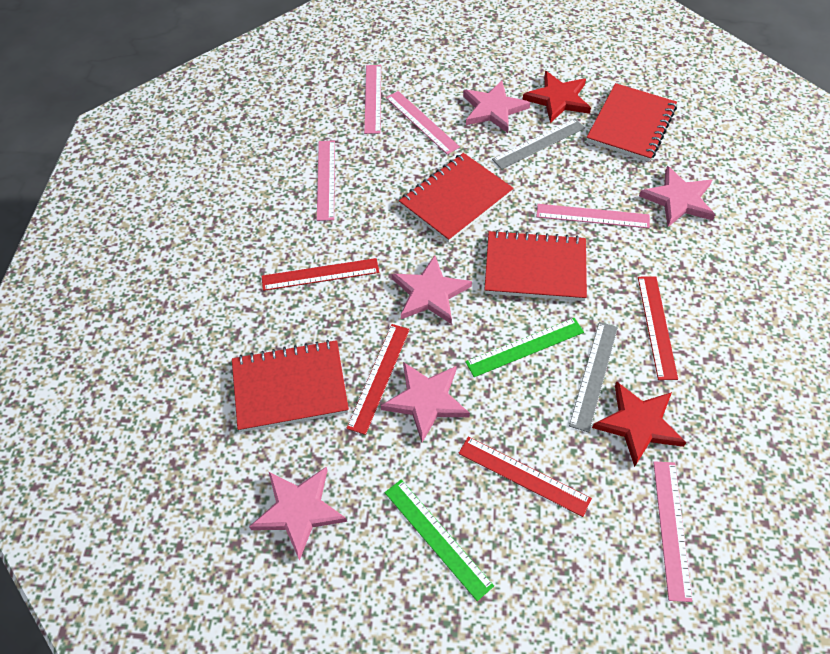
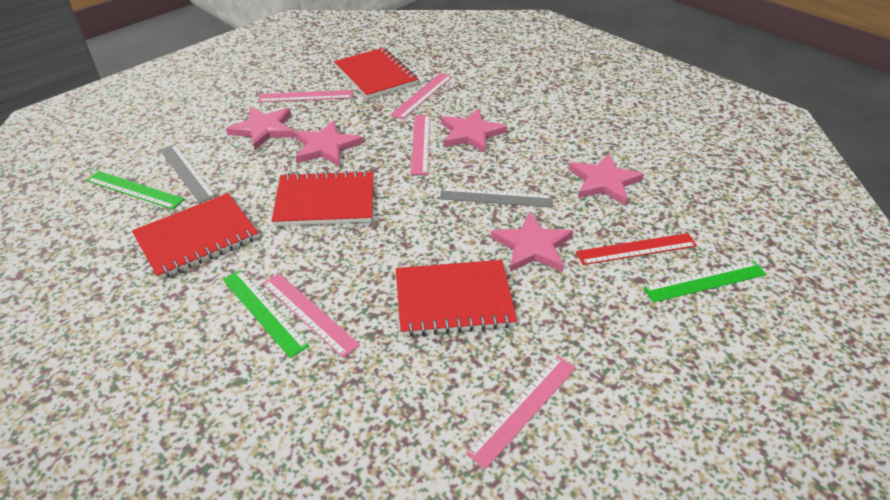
green ruler: [385,480,494,601] [465,318,584,377] = 2 -> [86,171,184,210] [223,270,309,358] [643,261,767,303] = 3
red ruler: [262,258,379,291] [347,324,410,435] [458,437,592,517] [638,276,678,380] = 4 -> [576,233,697,265] = 1
red star: [523,71,591,123] [592,382,687,467] = 2 -> none = 0

